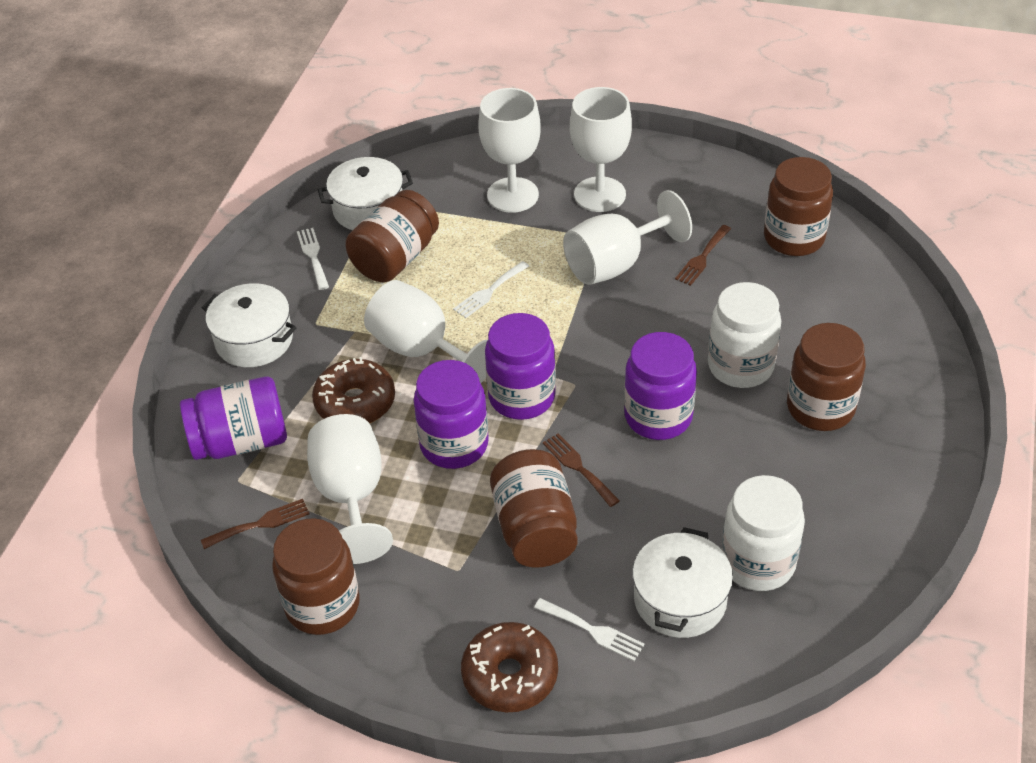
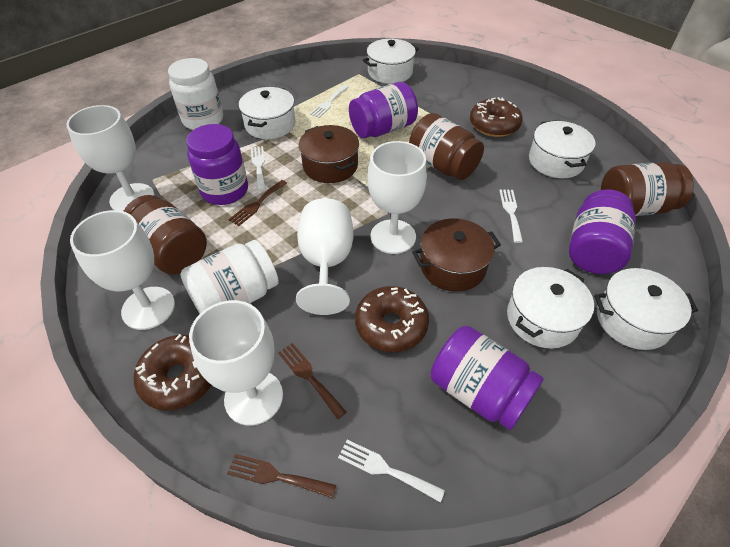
brown donut: [312,357,395,423] [461,622,558,712] = 2 -> [134,334,211,411] [355,286,429,352] [470,97,523,137] = 3
brown jar: [272,519,360,635] [345,190,439,282] [490,449,578,568] [764,157,833,256] [787,323,866,431] = 5 -> [124,195,207,275] [409,113,484,180] [601,162,694,216] = 3
brown pot: none = 0 -> [299,125,359,183] [412,218,501,292] = 2
white fork: [297,228,329,290] [453,261,529,318] [534,598,644,661] = 3 -> [251,146,266,191] [310,85,349,118] [338,440,445,503] [499,189,523,243] = 4
white pot: [202,283,297,367] [318,157,413,230] [632,527,733,638] = 3 -> [239,87,295,139] [363,39,418,84] [507,267,594,349] [529,120,596,178] [594,268,698,350] = 5

